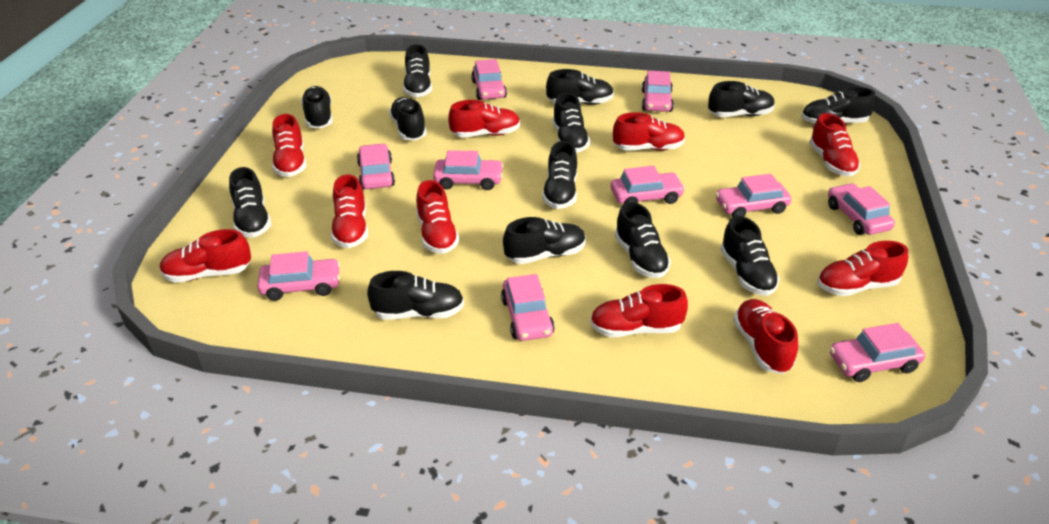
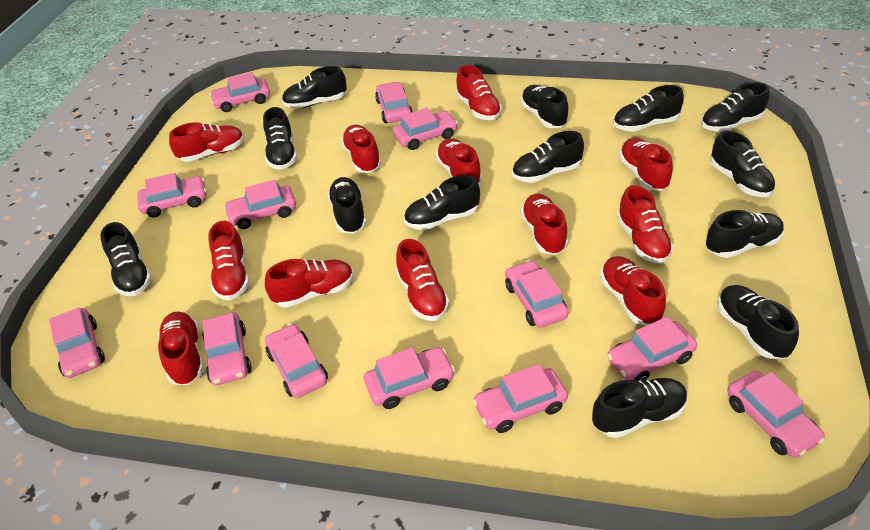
pink car: [257,251,340,301] [357,144,395,189] [433,150,504,190] [471,59,507,100] [501,274,555,341] [611,166,685,204] [642,71,674,112] [715,174,792,217] [828,183,895,235] [830,323,925,382] = 10 -> [49,307,105,378] [137,173,206,218] [202,312,252,385] [210,72,270,112] [224,180,296,229] [265,324,328,398] [364,347,455,409] [375,82,413,123] [393,108,458,150] [473,364,568,433] [505,260,569,328] [607,317,697,381] [727,371,825,458] = 13
red shoe: [159,229,251,283] [272,114,306,177] [331,174,368,248] [416,180,459,254] [448,100,520,138] [590,284,688,337] [613,112,685,151] [733,299,798,374] [809,113,861,177] [817,241,908,296] = 10 -> [158,311,204,385] [169,122,244,162] [208,221,249,300] [265,259,354,308] [341,125,381,173] [396,239,450,321] [436,138,482,184] [456,65,502,120] [520,194,568,255] [600,256,666,325] [617,185,674,263] [619,138,673,191] = 12

